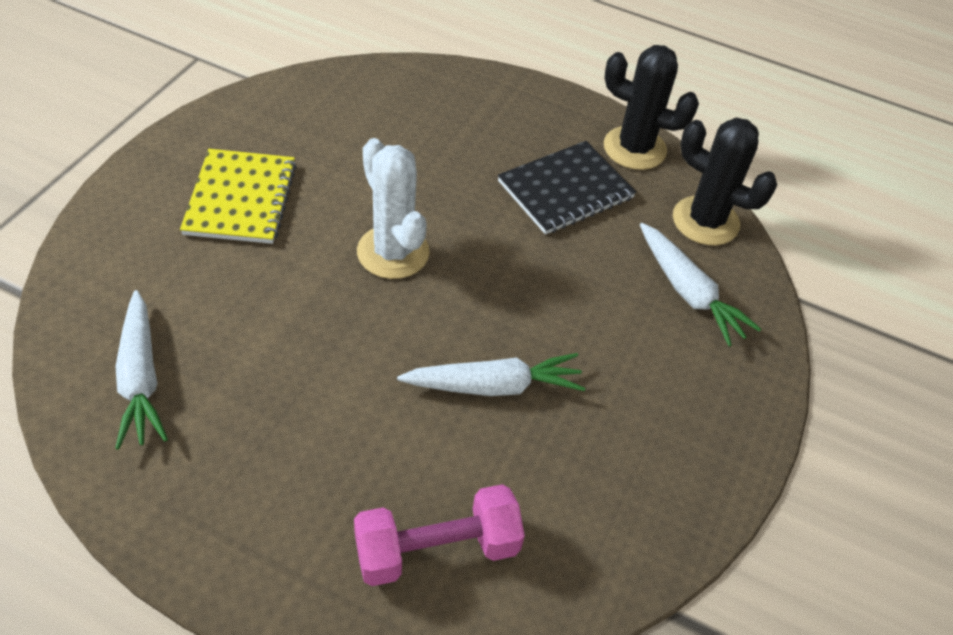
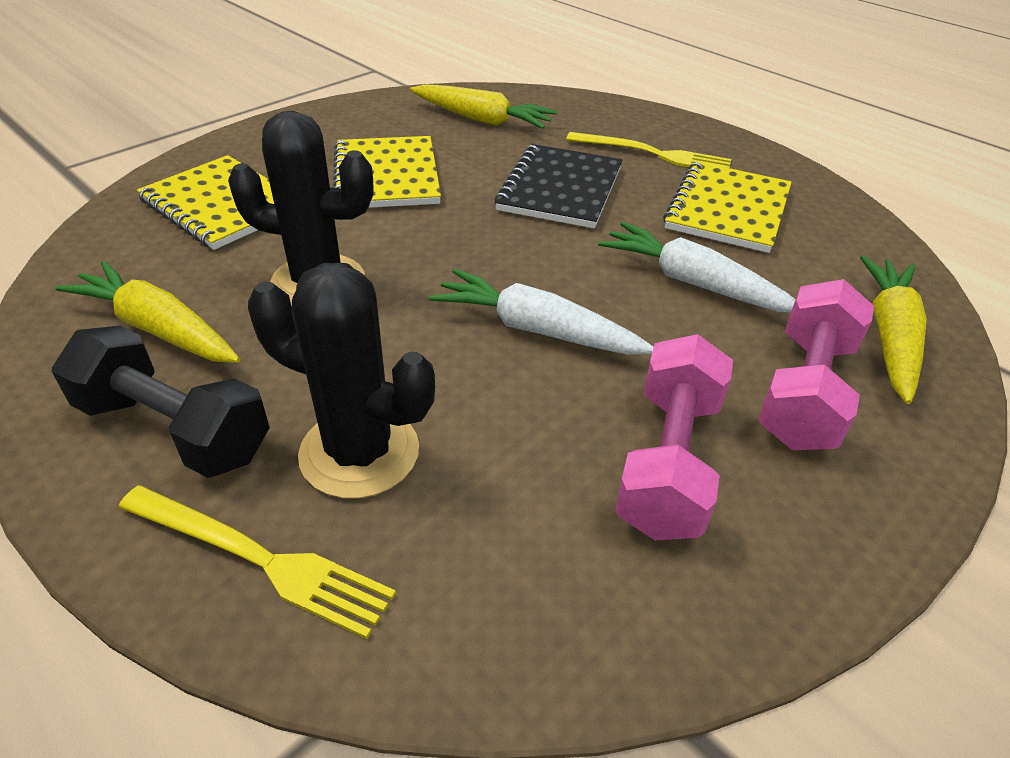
black dumbbell: none = 0 -> [52,326,270,478] = 1
pink dumbbell: [354,484,525,586] = 1 -> [615,334,733,540] [758,279,874,450] = 2
white cactus: [357,138,430,279] = 1 -> none = 0
white carrot: [115,290,168,450] [397,353,585,396] [640,223,761,347] = 3 -> [429,269,653,355] [598,222,796,313] = 2
yellow carrot: none = 0 -> [55,261,240,363] [410,84,558,129] [860,255,927,404] = 3
yellow fork: none = 0 -> [118,486,396,639] [566,132,731,168] = 2
yellow notebook: [180,149,297,244] = 1 -> [137,155,274,250] [333,136,441,208] [663,161,792,253] = 3

